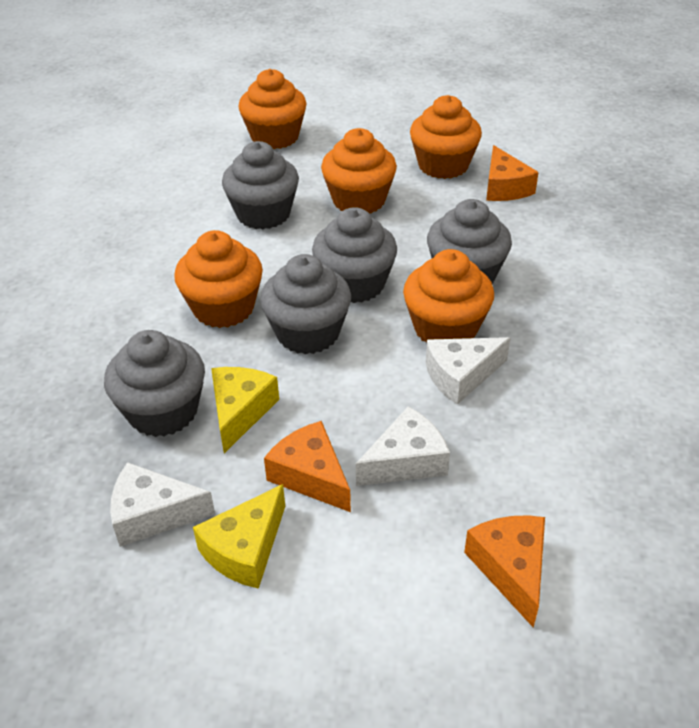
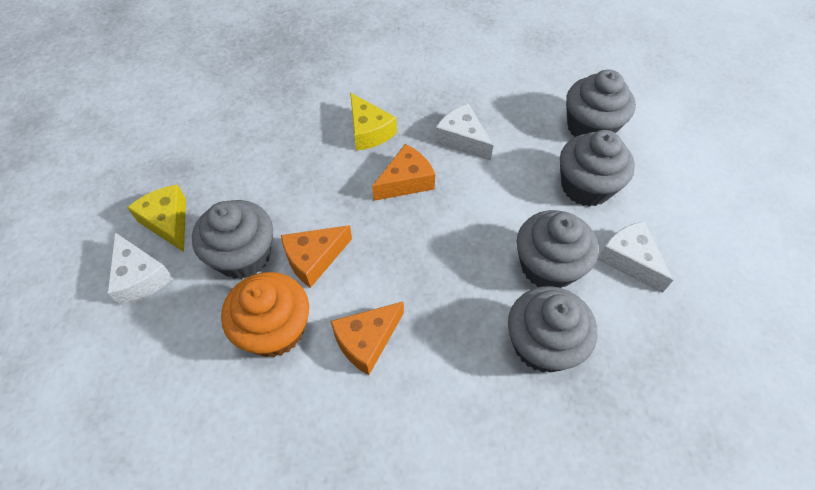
orange cupcake: [174,230,263,328] [239,69,307,149] [321,128,397,214] [403,249,494,343] [410,95,482,179] = 5 -> [221,272,309,357] = 1

